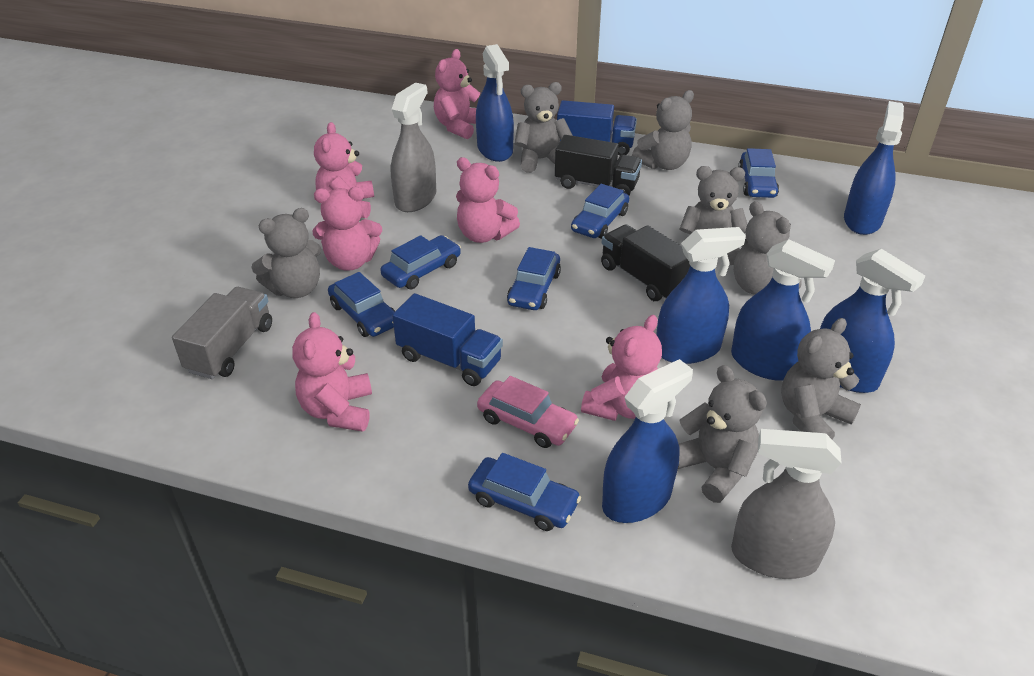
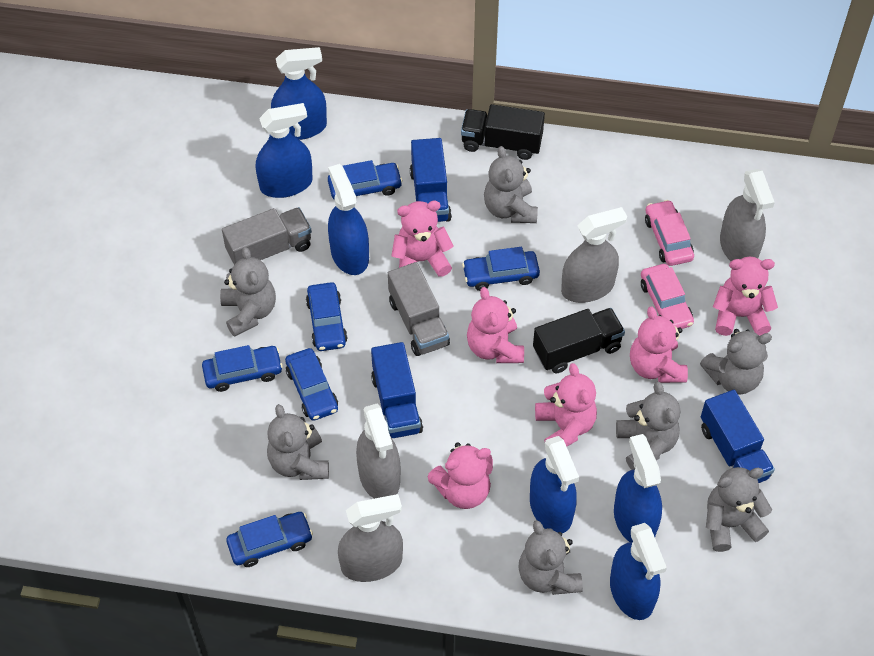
blue truck: [392,293,503,386] [557,100,637,155] = 2 -> [371,342,423,438] [410,138,452,222] [701,390,775,483] = 3
grey spray bottle: [391,83,436,212] [731,429,842,579] = 2 -> [338,494,403,582] [356,403,401,499] [561,207,627,303] [720,169,775,261] = 4
grey truck: [172,287,272,379] = 1 -> [222,207,312,265] [388,262,450,356] = 2
pink car: [477,376,579,448] = 1 -> [641,264,694,329] [645,200,694,266] = 2

